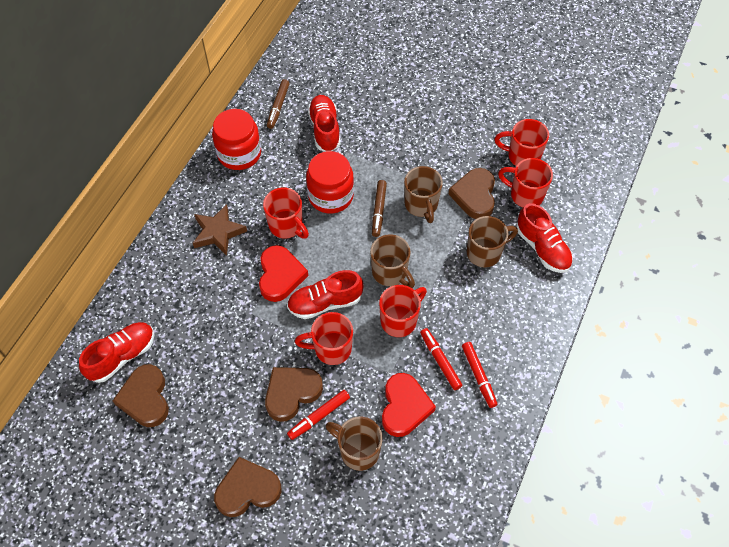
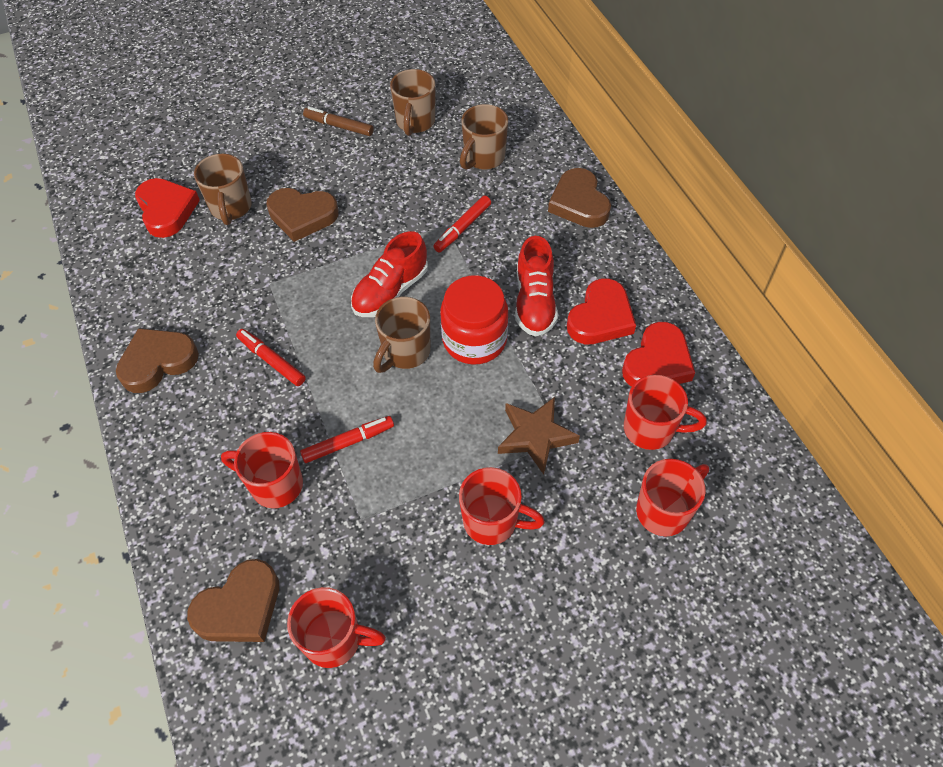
brown marker: [267,79,290,129] [372,180,387,237] = 2 -> [303,107,374,136] = 1
red heart: [259,245,308,302] [382,373,436,437] = 2 -> [135,178,200,238] [567,278,636,344] [622,322,695,387] = 3
red jar: [212,109,261,170] [306,151,354,213] = 2 -> [440,275,508,365] = 1
red shoe: [79,322,155,383] [287,270,363,319] [308,95,341,152] [516,203,573,273] = 4 -> [351,231,428,317] [515,236,558,337] = 2

